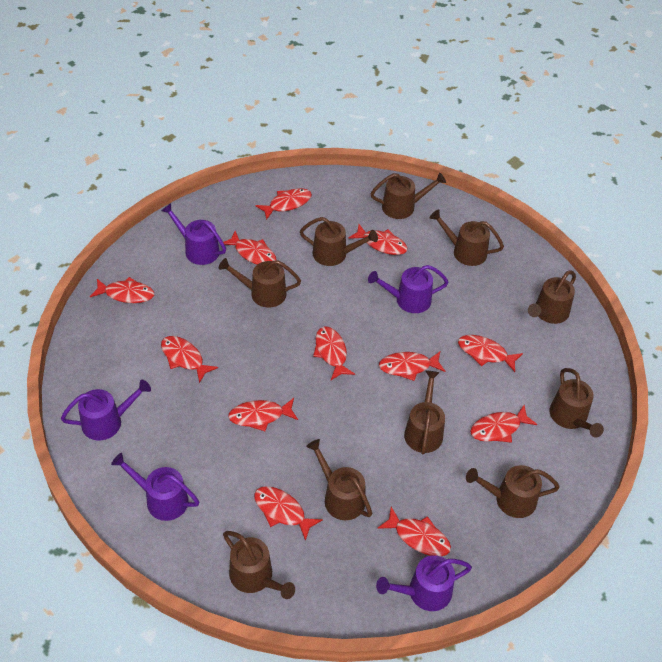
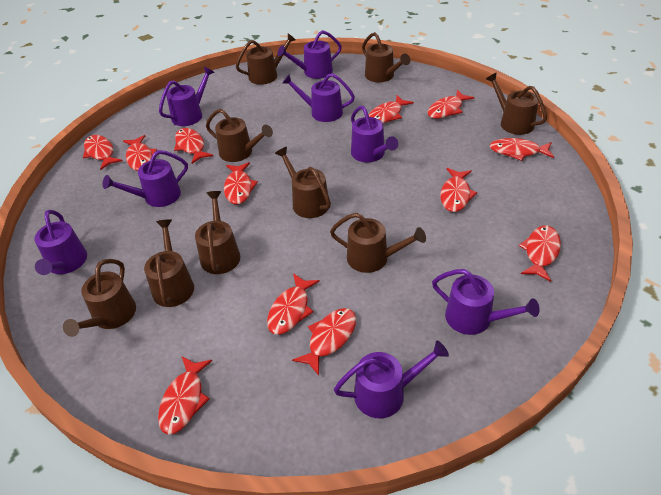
brown watering can: [219,258,301,308] [223,531,295,599] [300,217,378,266] [306,439,372,520] [370,172,446,219] [404,370,445,455] [430,209,504,266] [466,465,560,518] [528,270,576,324] [550,368,604,438] = 10 -> [63,259,136,337] [144,219,194,307] [195,191,240,274] [206,109,273,162] [236,33,296,85] [275,147,331,218] [330,213,426,273] [362,32,410,82] [486,72,547,135] = 9
purple watering can: [61,380,151,440] [111,453,199,521] [161,203,226,265] [368,265,448,313] [376,555,472,611] = 5 -> [35,210,87,275] [103,150,188,207] [159,67,215,126] [277,30,342,79] [282,73,355,122] [334,340,449,418] [351,106,398,162] [432,269,540,335] = 8

